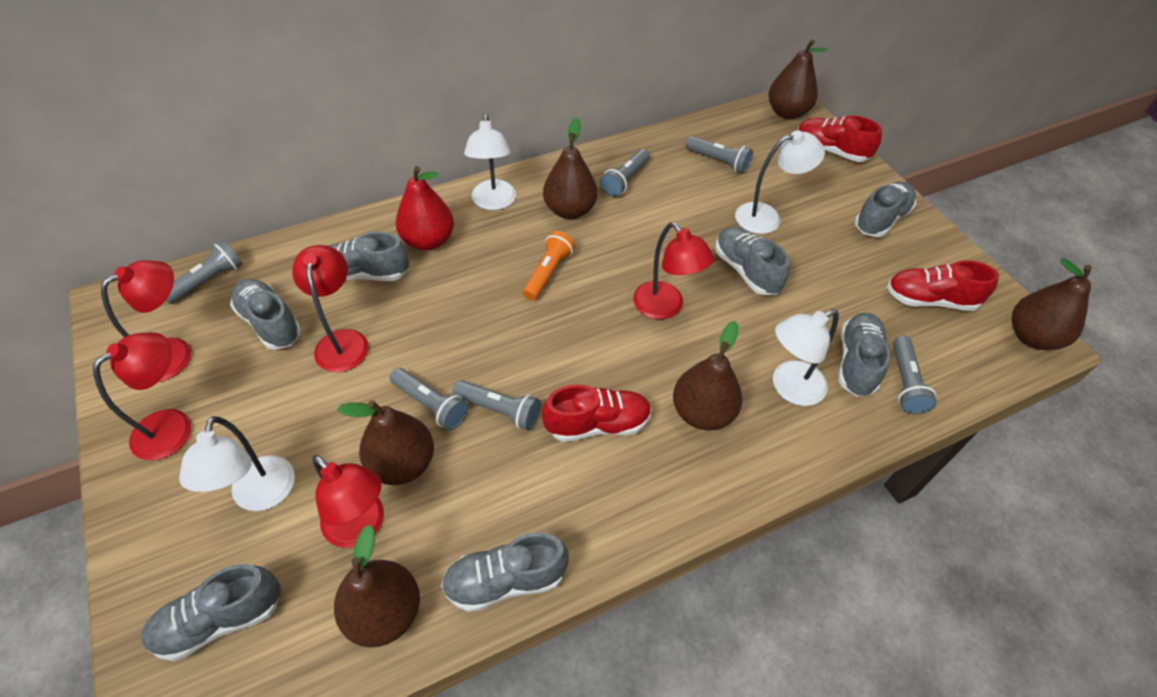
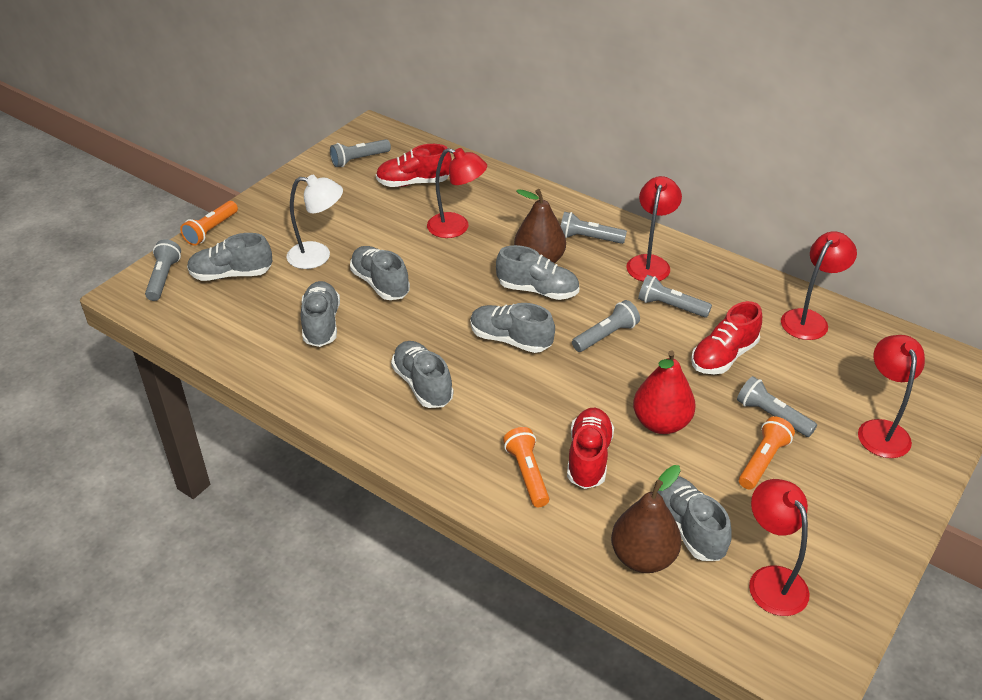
brown pear: [334,525,420,648] [337,400,434,485] [543,118,598,219] [673,321,743,431] [768,40,828,119] [1012,258,1092,350] = 6 -> [514,189,566,263] [611,465,682,573] = 2
orange flashlight: [523,231,575,301] = 1 -> [180,201,238,246] [503,427,549,507] [739,417,795,490] = 3
white lamp: [179,416,295,511] [464,114,516,210] [735,130,825,234] [773,309,839,406] = 4 -> [287,175,343,269] = 1

